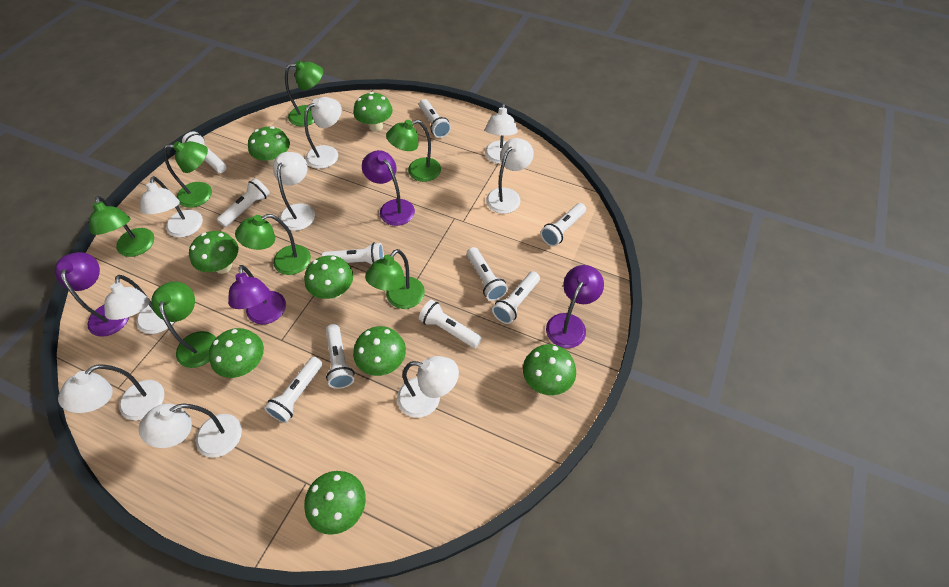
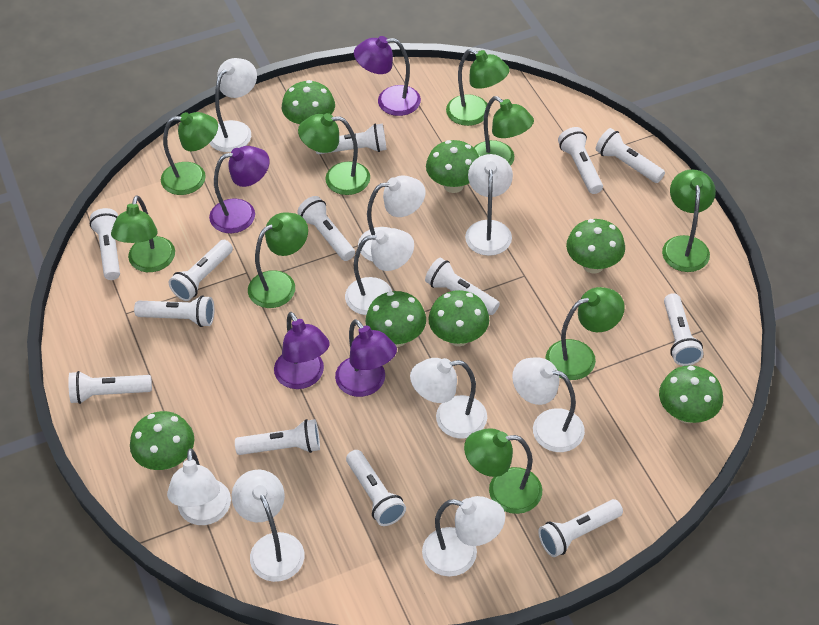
green lamp: [89,196,154,257] [151,281,216,368] [163,141,212,208] [235,214,311,275] [285,60,323,126] [365,249,425,309] [386,120,441,182] = 7 -> [111,195,175,272] [161,112,218,195] [248,212,308,308] [298,113,370,195] [446,49,509,126] [464,428,542,514] [474,96,534,166] [546,287,625,380] [662,169,716,272] = 9
green mushroom: [189,231,238,274] [209,328,264,378] [248,126,290,166] [304,255,353,299] [304,471,366,535] [353,326,406,376] [354,92,393,132] [523,344,576,395] = 8 -> [130,411,195,470] [282,80,335,124] [366,291,426,347] [426,140,479,193] [429,290,489,346] [566,219,625,273] [659,365,723,423] = 7
white flashlight: [182,131,227,173] [217,178,270,227] [264,357,323,423] [322,242,384,265] [326,324,354,389] [419,99,451,138] [419,300,482,348] [467,247,508,301] [492,271,540,324] [540,203,586,246] = 10 -> [68,371,152,404] [90,208,120,280] [134,295,214,327] [169,240,233,301] [235,419,320,455] [297,196,355,261] [316,124,387,154] [346,450,406,526] [425,258,500,315] [538,499,623,557] [558,127,603,194] [596,128,665,183] [664,293,703,366] = 13

